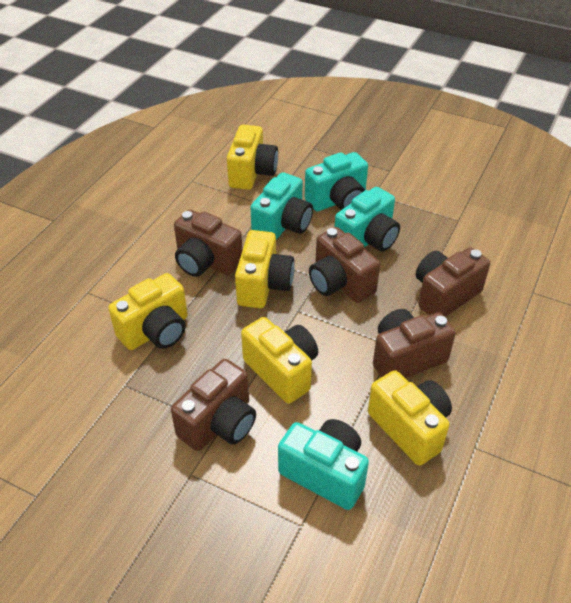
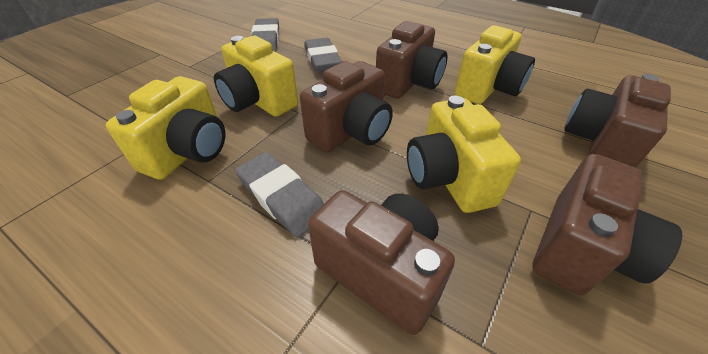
grey eraser: none = 0 -> [235,152,324,238] [251,18,279,52] [304,38,342,72] = 3
turquoise camera: [250,173,313,240] [278,419,369,510] [305,152,368,211] [335,187,400,252] = 4 -> none = 0
yellow camera: [108,273,188,350] [227,125,278,190] [235,230,295,308] [241,317,318,404] [368,370,452,466] = 5 -> [106,76,225,180] [214,36,298,117] [407,96,521,213] [455,25,535,104] = 4

